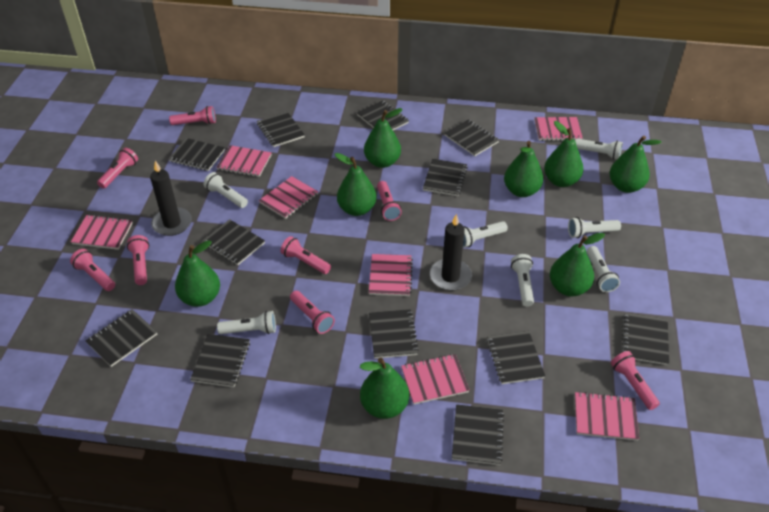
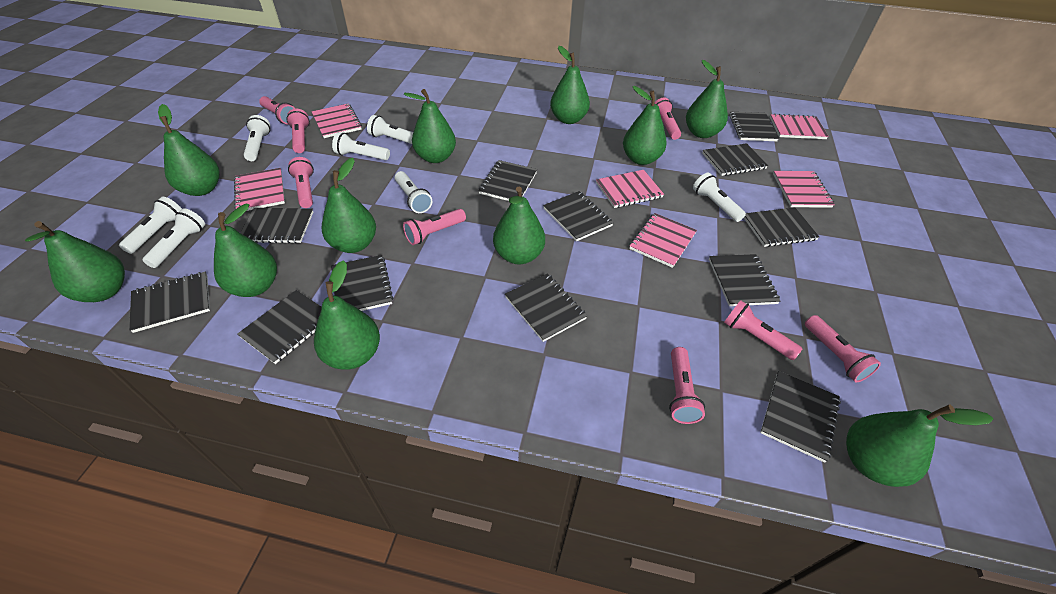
black candle: [150,161,192,236] [430,214,472,291] = 2 -> none = 0
green pear: [175,240,220,307] [335,153,376,216] [360,358,409,419] [364,108,403,168] [504,141,543,197] [544,121,583,187] [550,233,605,296] [609,136,661,193] = 8 -> [25,221,125,302] [158,104,220,196] [214,204,277,297] [314,260,380,370] [322,158,376,253] [404,89,456,163] [493,187,545,264] [550,46,590,124] [623,86,667,165] [686,60,728,138] [846,405,994,487] = 11
pink notebook: [71,215,133,250] [217,145,272,177] [259,176,318,219] [369,254,413,296] [401,354,470,404] [534,117,583,141] [575,392,639,441] = 7 -> [234,168,285,211] [312,103,362,138] [596,170,664,208] [629,213,697,268] [770,114,829,139] [773,171,835,208] = 6

